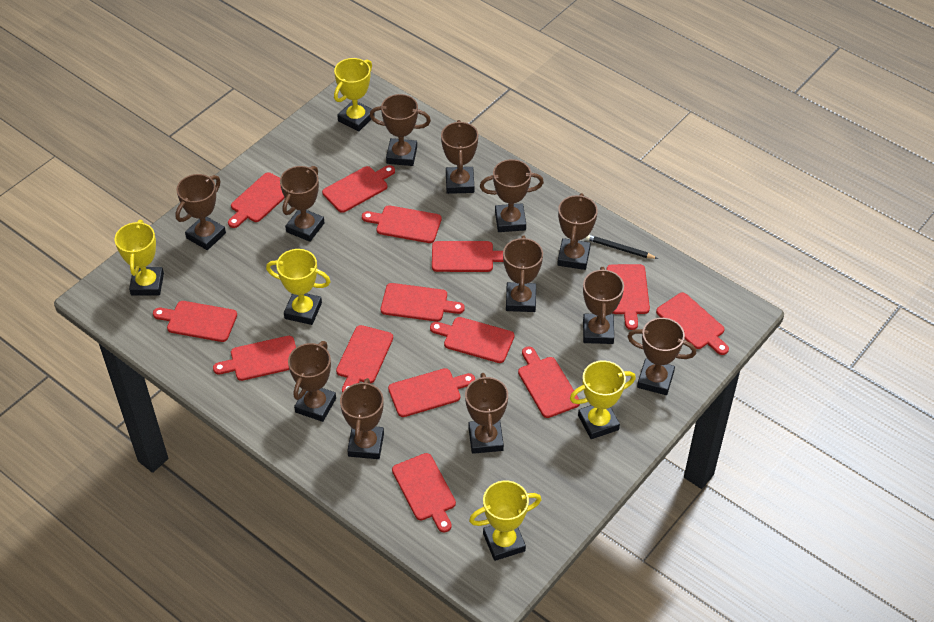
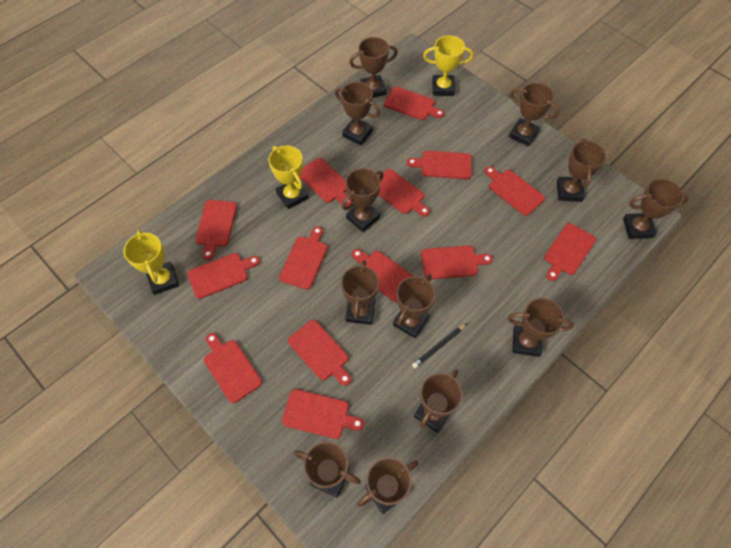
yellow trophy: [115,220,164,296] [266,249,331,325] [334,58,375,131] [469,481,541,561] [570,360,636,439] = 5 -> [123,230,179,295] [268,146,309,209] [423,35,474,96] = 3

